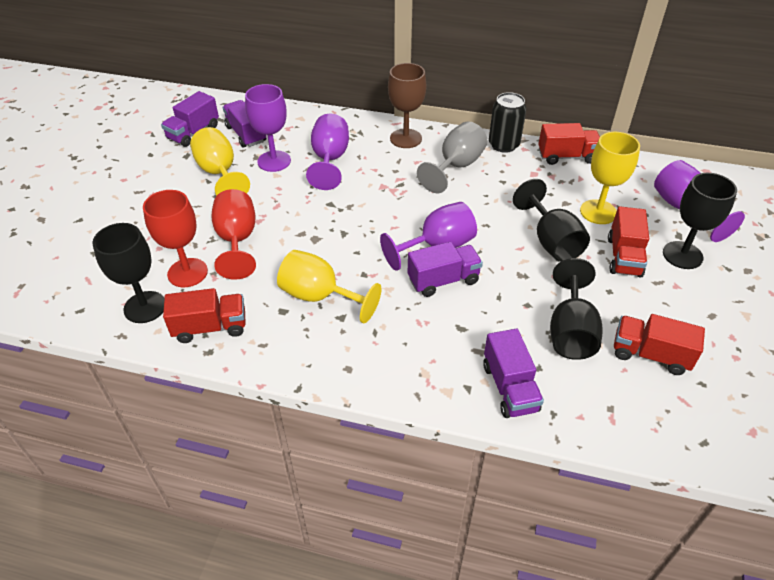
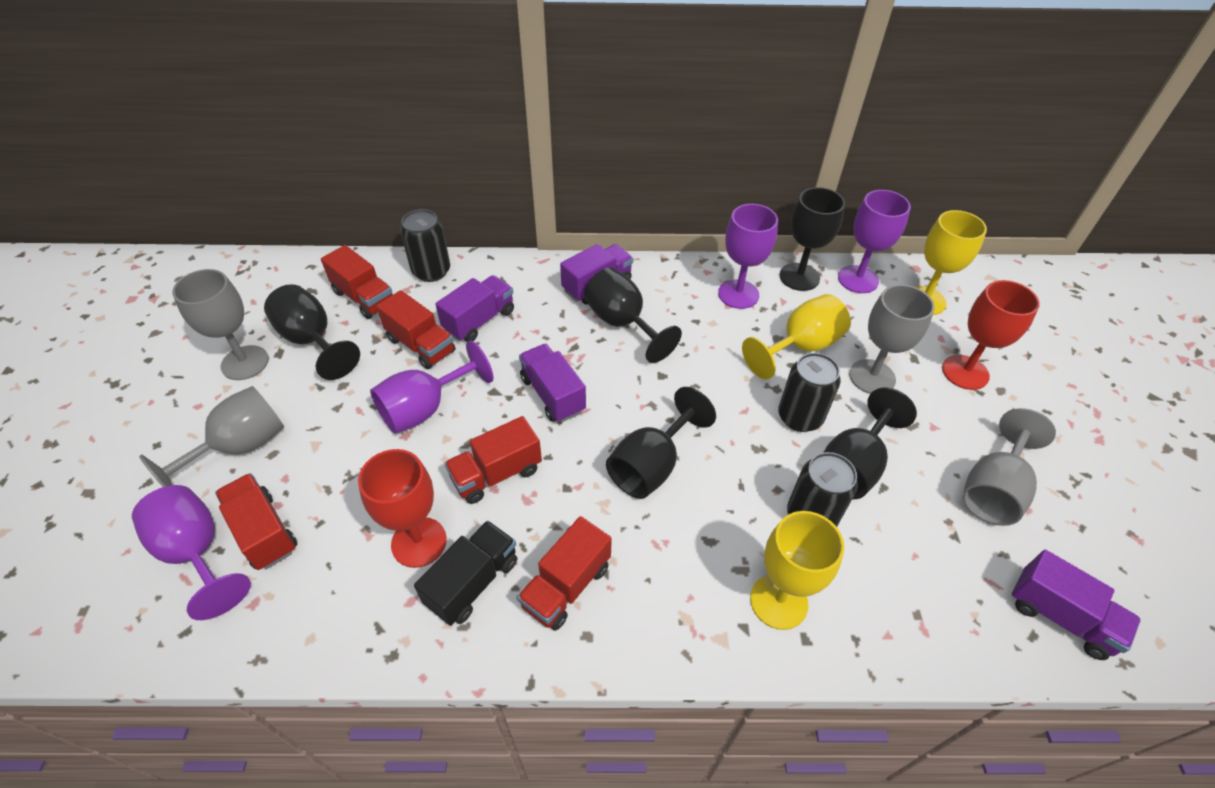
black can: [489,92,526,153] = 1 -> [400,209,450,282] [778,353,841,432] [787,452,858,527] = 3
black goblet: [92,223,164,323] [513,179,590,262] [550,258,602,360] [663,173,737,269] = 4 -> [264,284,360,380] [584,268,682,363] [606,387,716,499] [779,187,845,291] [823,387,917,499] = 5
black truck: none = 0 -> [414,520,517,626] = 1
brown goblet: [388,63,426,148] = 1 -> none = 0
grey goblet: [417,121,487,193] = 1 -> [139,386,284,487] [172,269,269,380] [849,284,934,394] [962,408,1056,526] = 4
red truck: [163,288,246,343] [538,123,600,165] [608,206,649,277] [614,314,705,375] = 4 -> [215,473,297,570] [321,245,393,319] [376,290,455,369] [444,416,542,504] [517,516,612,631] = 5

